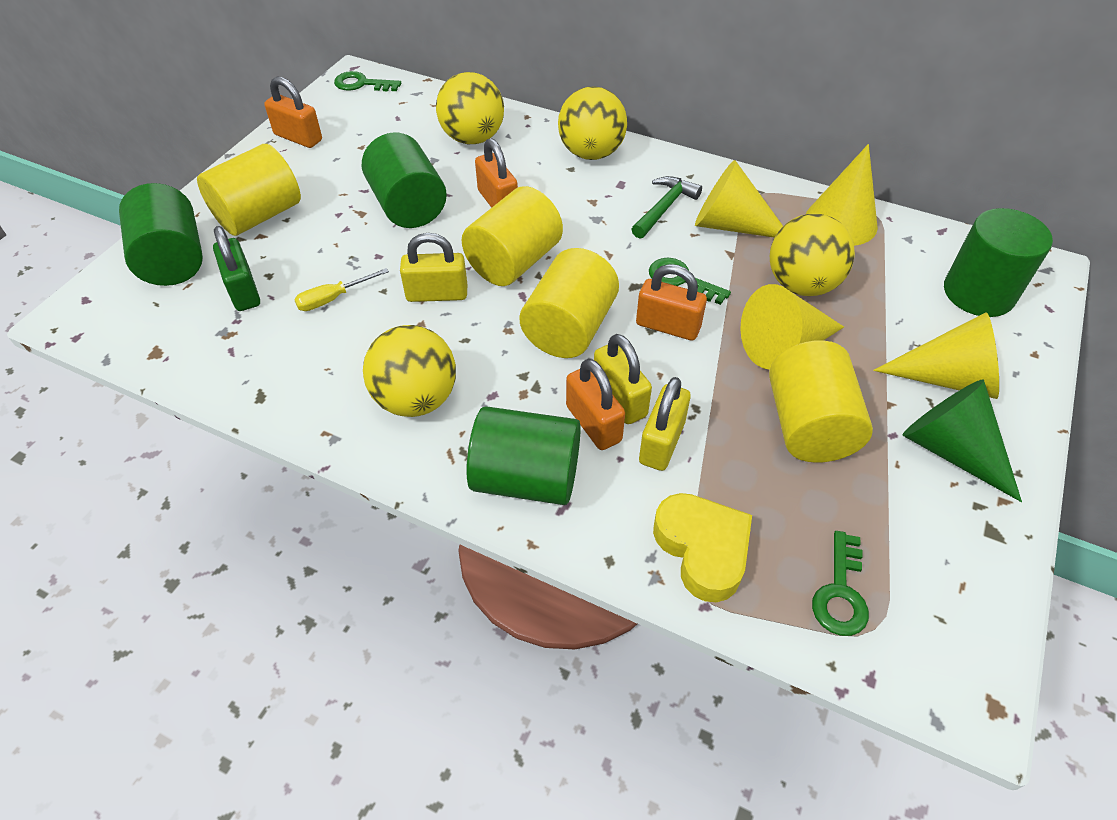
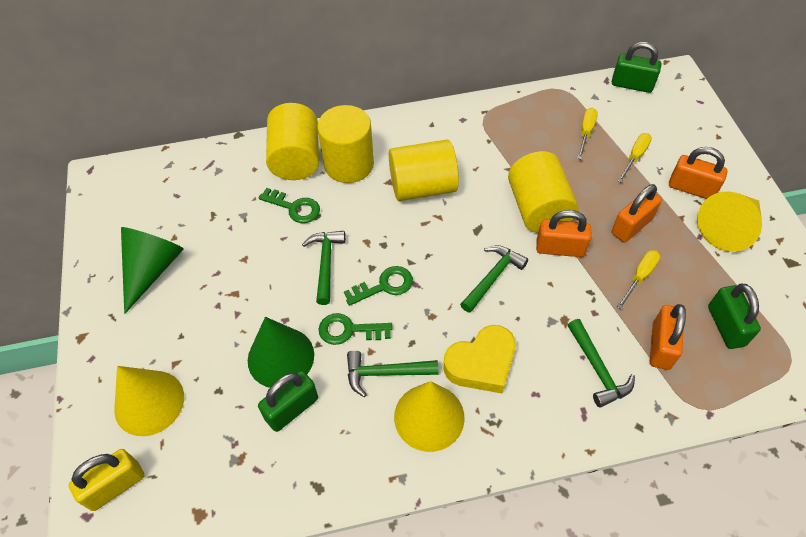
green cone: [903,380,1022,502] = 1 -> [121,227,184,314] [248,317,314,388] = 2
green cylinder: [119,183,203,286] [362,132,447,228] [466,406,581,505] [944,208,1053,317] = 4 -> none = 0
green hammer: [632,176,702,239] = 1 -> [302,231,345,305] [347,351,438,397] [460,245,528,313] [568,319,635,407] = 4
green padlock: [213,226,260,311] = 1 -> [258,371,318,432] [612,42,661,93] [708,284,761,349] = 3
yellow ball: [363,325,456,417] [436,72,504,144] [558,86,627,160] [770,213,855,296] = 4 -> none = 0
yellow cone: [695,160,783,237] [740,284,844,370] [806,144,878,246] [873,312,999,399] = 4 -> [114,366,184,436] [394,381,465,452] [697,192,762,252] = 3
yellow padlock: [400,233,467,302] [594,334,652,424] [639,377,691,471] = 3 -> [68,449,145,511] = 1
yellow screwdriver: [294,268,389,311] = 1 -> [577,108,598,160] [617,250,660,309] [618,133,652,183] = 3

